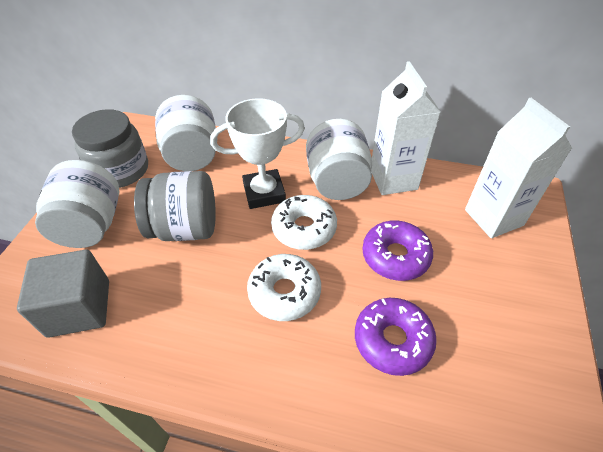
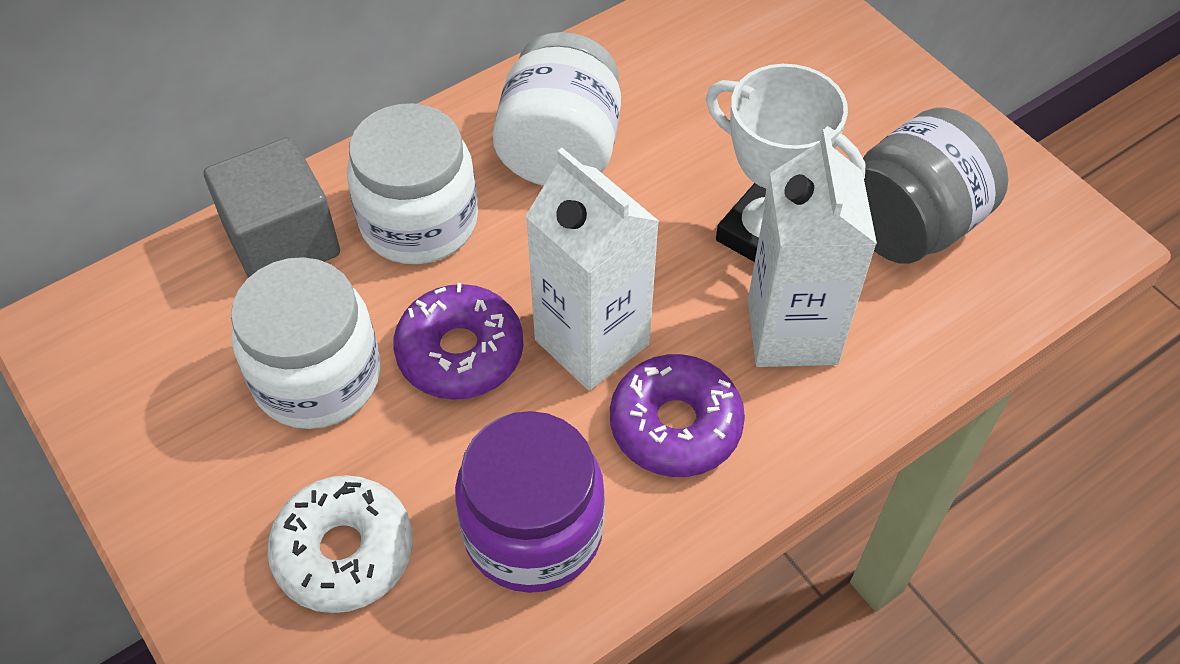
grey jar: [72,109,148,188] [134,171,216,241] = 2 -> [863,107,1008,264] = 1
purple jar: none = 0 -> [455,411,605,593] = 1
white donut: [247,254,321,321] [271,195,337,250] = 2 -> [267,475,413,613] = 1

